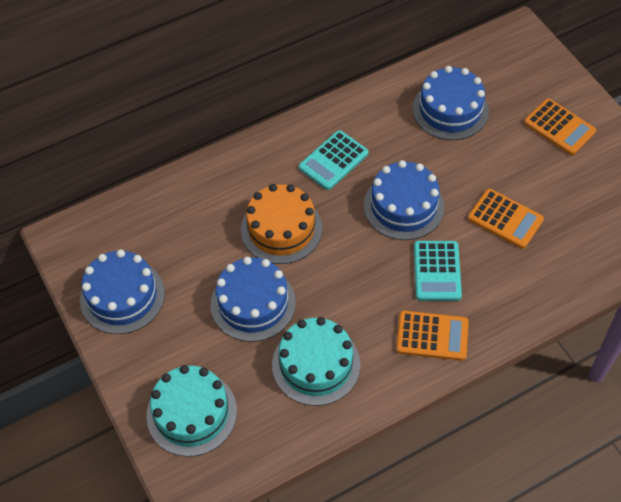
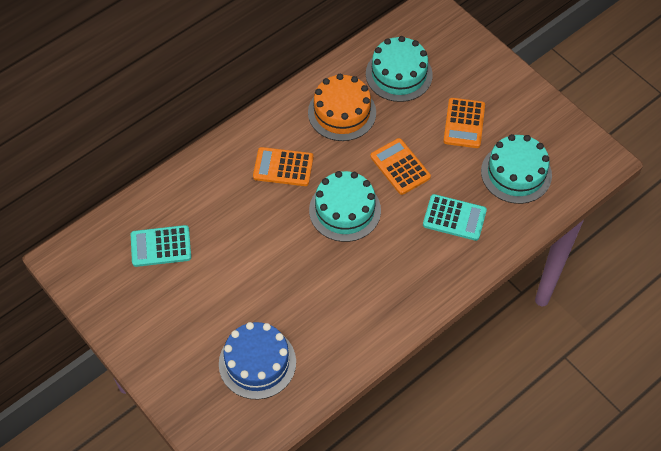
blue cake: [80,249,165,334] [211,257,296,342] [364,160,444,240] [412,66,489,140] = 4 -> [219,322,296,399] = 1
turquoise cake: [146,365,237,457] [272,317,360,406] = 2 -> [309,171,381,242] [366,36,433,102] [481,134,552,204] = 3

